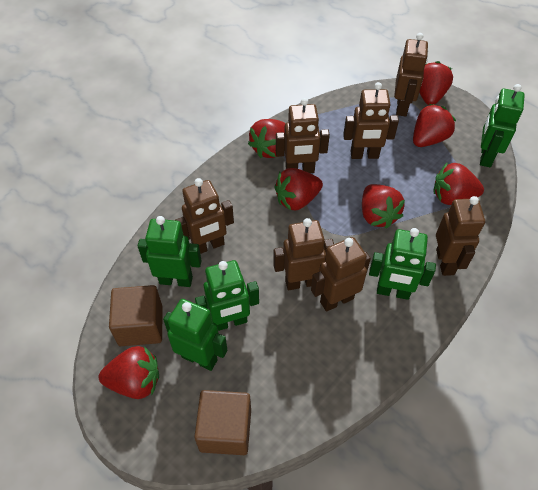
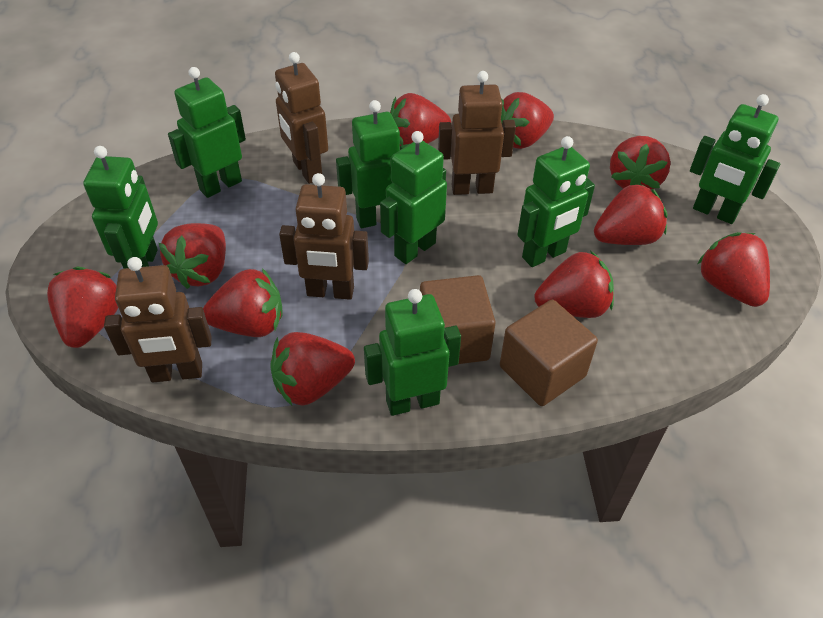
brown robot: [175,178,234,254] [273,218,334,290] [276,98,330,173] [311,237,371,312] [343,82,399,159] [394,33,428,116] [436,196,485,276] = 7 -> [104,257,212,382] [275,52,328,184] [279,173,369,300] [438,71,516,195] = 4
green robot: [138,216,202,287] [163,299,227,371] [195,260,259,331] [369,228,436,300] [480,84,525,167] = 5 -> [83,146,158,269] [168,67,246,198] [336,100,409,228] [364,289,461,416] [380,131,447,264] [517,136,595,267] [690,94,780,224] = 7
red strawberry: [99,346,159,399] [248,119,285,158] [274,168,323,210] [362,184,405,229] [413,104,456,147] [419,61,453,105] [433,163,484,205] = 7 -> [47,266,118,348] [159,223,226,289] [203,268,282,337] [270,332,355,406] [390,93,451,146] [501,92,554,149] [534,251,614,318] [594,183,667,245] [610,136,671,189] [697,232,770,307] = 10

